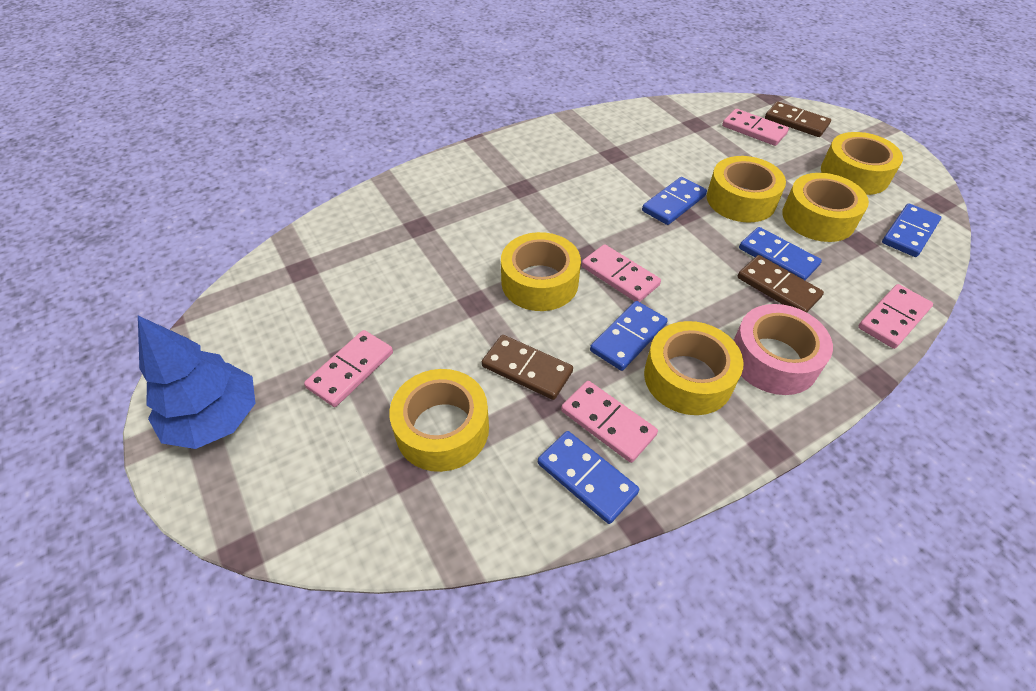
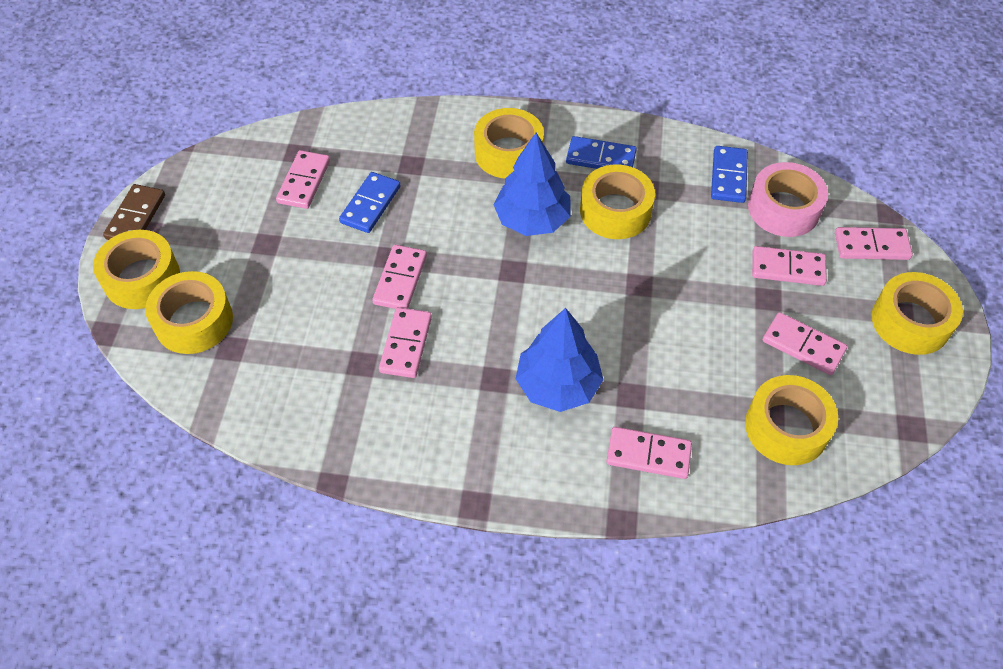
blue domino: [538,431,639,524] [590,301,668,371] [642,177,707,225] [739,227,822,280] [882,204,941,257] = 5 -> [339,172,401,233] [566,136,637,169] [711,146,748,203] = 3
blue tree: [138,316,256,449] = 1 -> [493,133,571,236] [516,308,603,412] = 2
brown domino: [482,335,573,400] [738,255,824,312] [765,101,831,137] = 3 -> [103,184,165,240] = 1
pink domino: [304,330,393,407] [561,381,658,463] [582,244,661,302] [722,109,789,146] [858,284,933,349] = 5 -> [276,150,330,209] [372,245,427,309] [379,307,432,378] [606,427,692,479] [752,246,827,286] [763,312,847,375] [835,227,913,260] = 7

